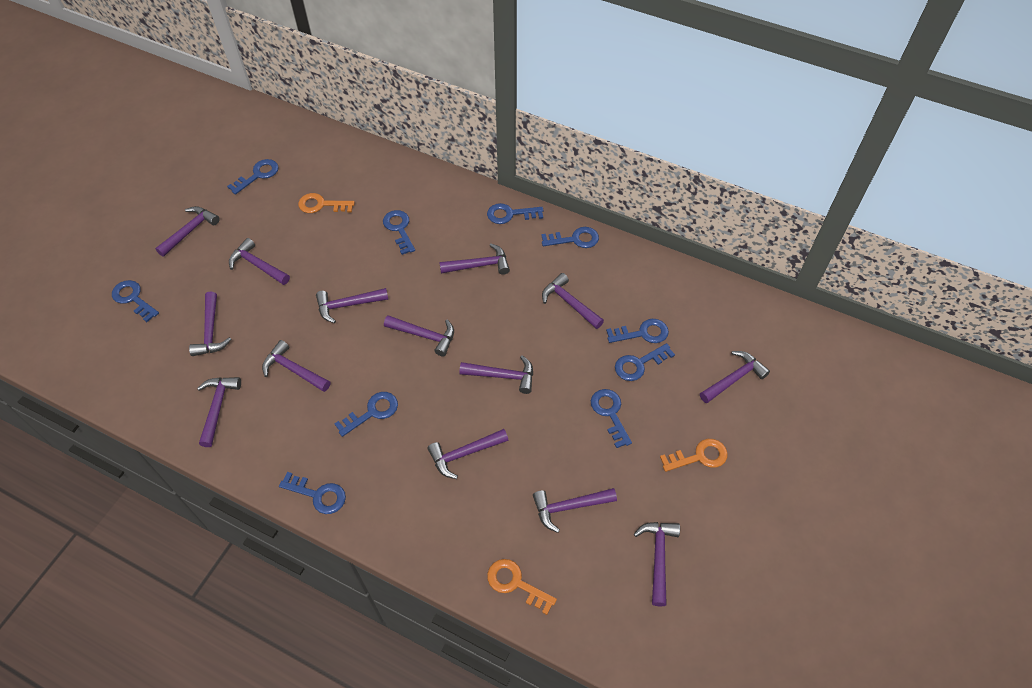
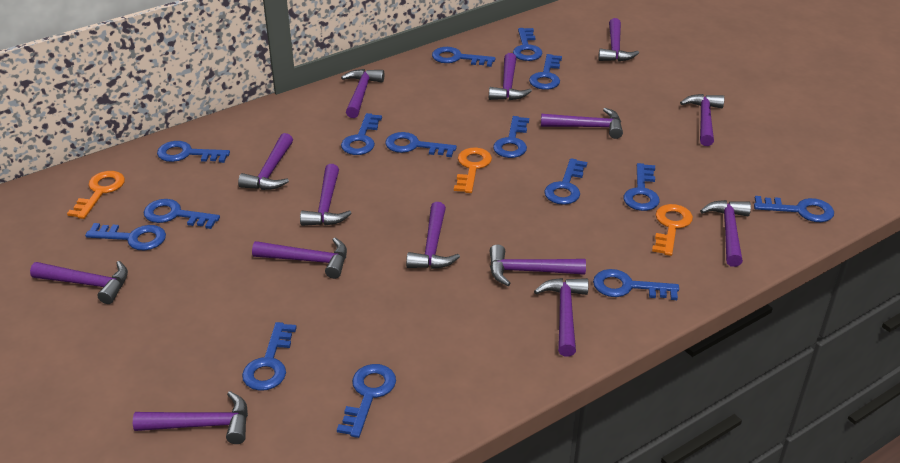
blue key: [112,280,159,322] [227,159,279,195] [279,472,346,514] [335,392,398,437] [383,210,415,255] [487,203,543,224] [541,227,599,248] [591,389,632,448] [606,319,669,343] [615,343,675,381] = 10 -> [85,223,166,250] [144,199,220,229] [157,141,230,163] [242,322,297,391] [337,364,396,438] [341,113,382,155] [385,132,457,157] [432,47,496,67] [493,116,529,158] [513,28,543,61] [529,54,562,90] [544,158,587,205] [593,269,679,300] [623,163,660,211] [754,196,834,222] = 15

